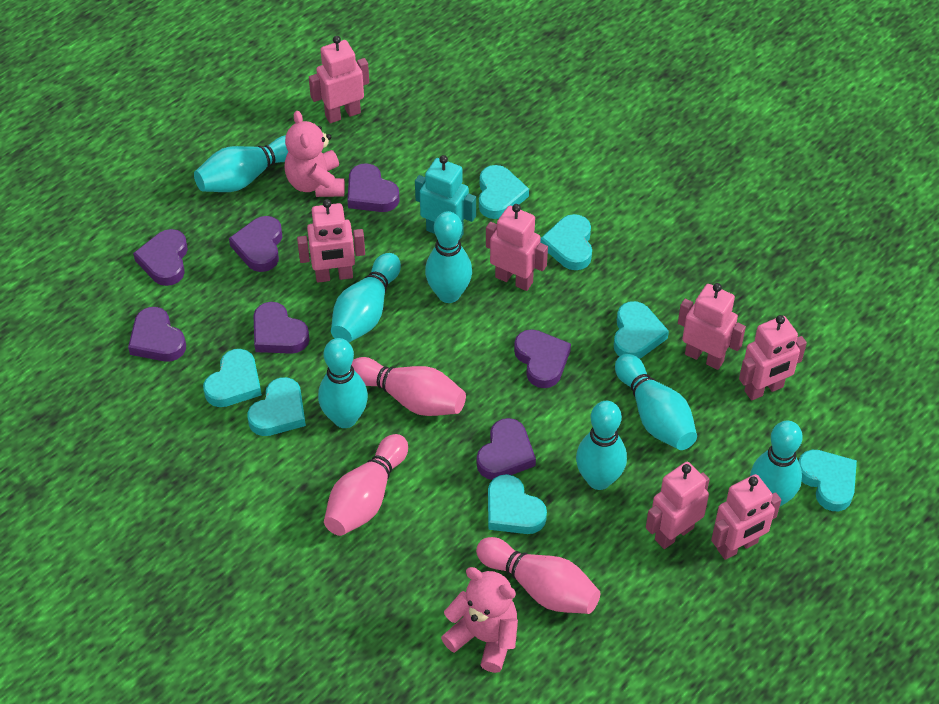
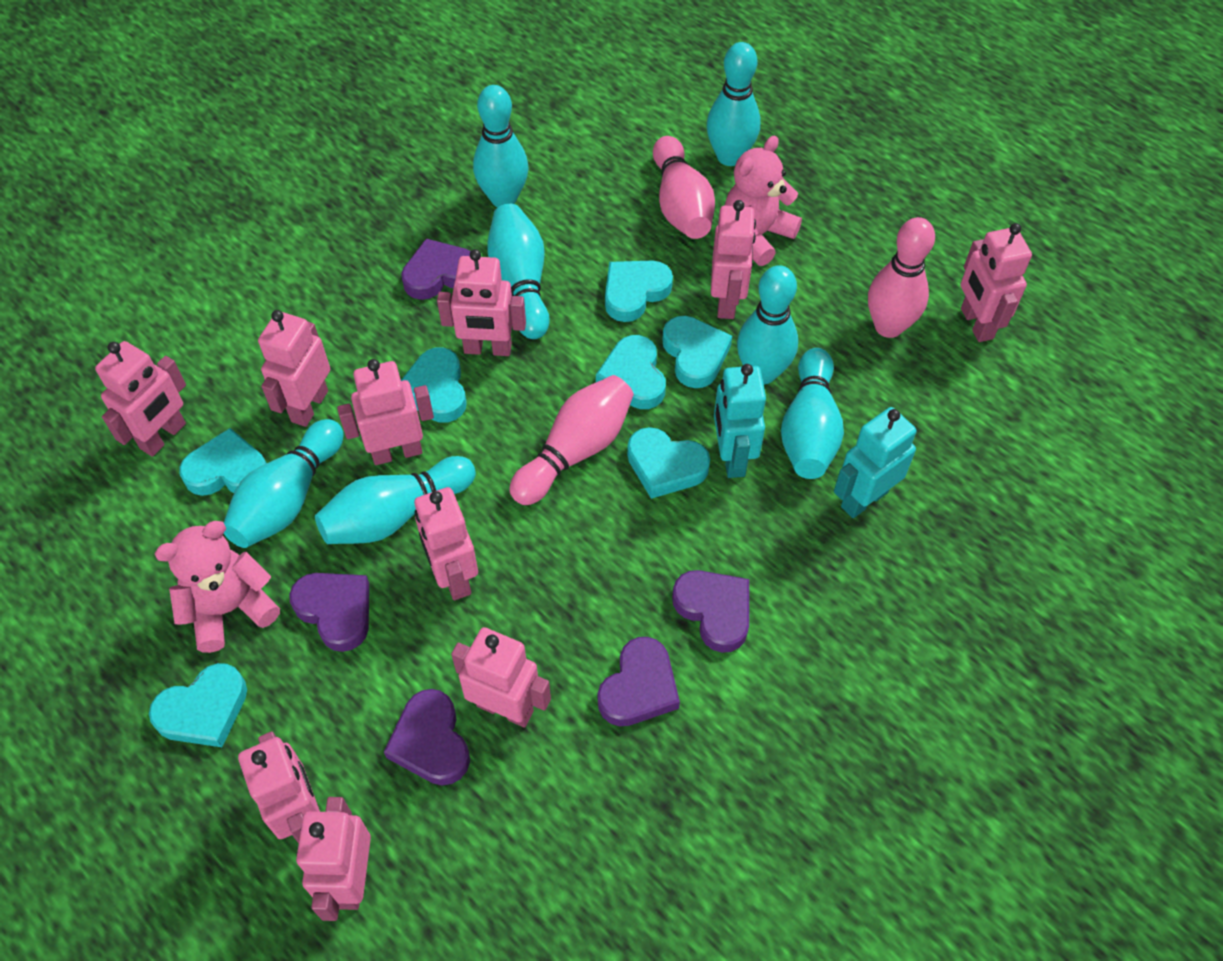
pink robot: [297,199,365,283] [309,36,369,123] [486,204,548,291] [646,462,710,549] [678,283,746,370] [711,474,781,560] [739,315,807,400] = 7 -> [95,341,186,457] [238,731,320,843] [258,310,330,427] [296,797,371,921] [337,359,434,465] [414,487,478,600] [437,249,526,356] [451,627,551,728] [711,200,756,319] [960,223,1032,342] = 10
purple heart: [128,307,186,362] [133,229,188,286] [229,216,283,272] [254,302,310,354] [347,163,400,212] [477,418,536,480] [514,329,571,388] = 7 -> [289,573,369,652] [384,689,470,785] [401,238,471,300] [597,637,680,726] [672,570,749,653] = 5
turquoise robot: [415,155,476,240] = 1 -> [714,364,766,478] [834,407,916,518] = 2

